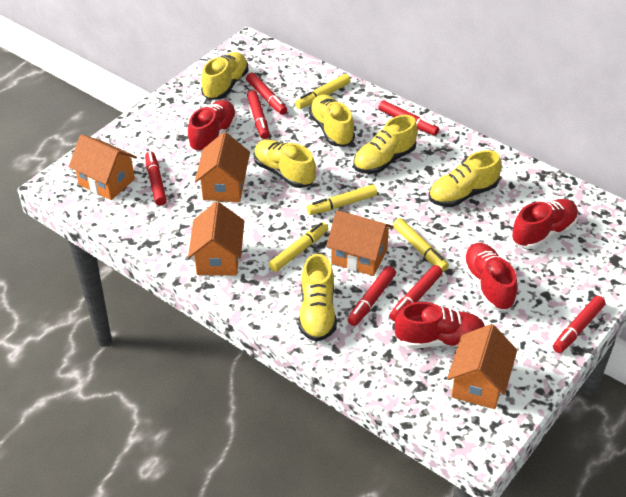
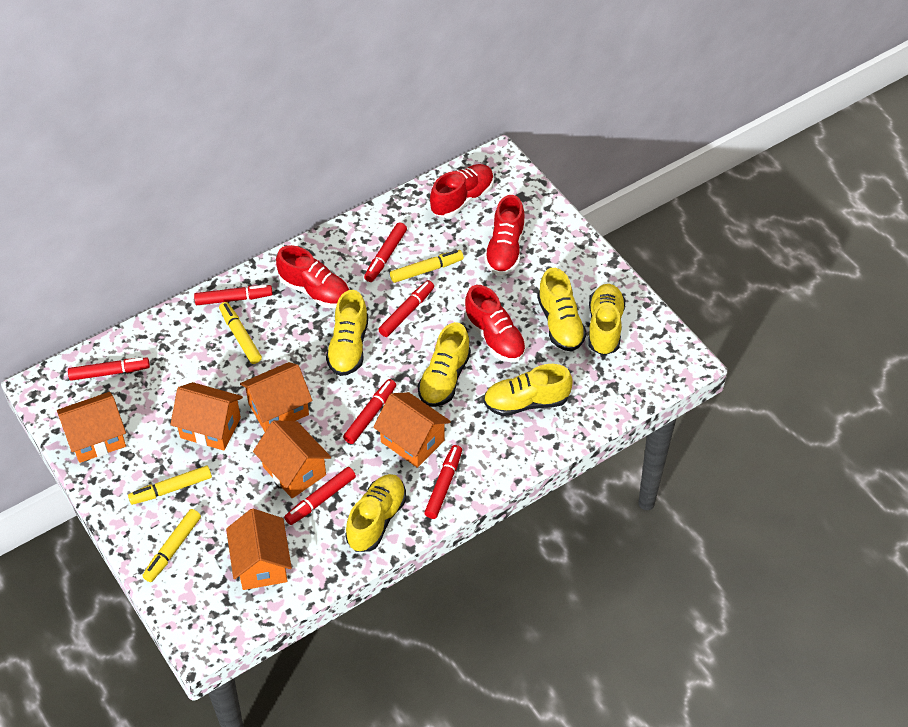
orange house: [68,134,137,200] [188,202,245,276] [195,132,250,202] [326,210,394,276] [447,324,517,409] = 5 -> [57,392,126,463] [170,382,243,450] [226,509,292,590] [240,362,312,432] [253,420,331,498] [373,392,451,468] = 6

